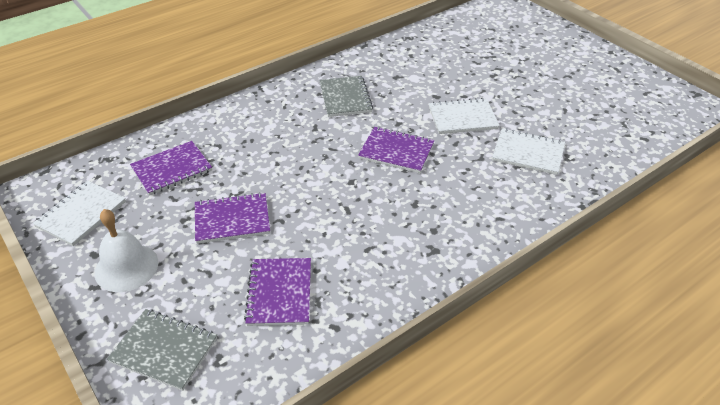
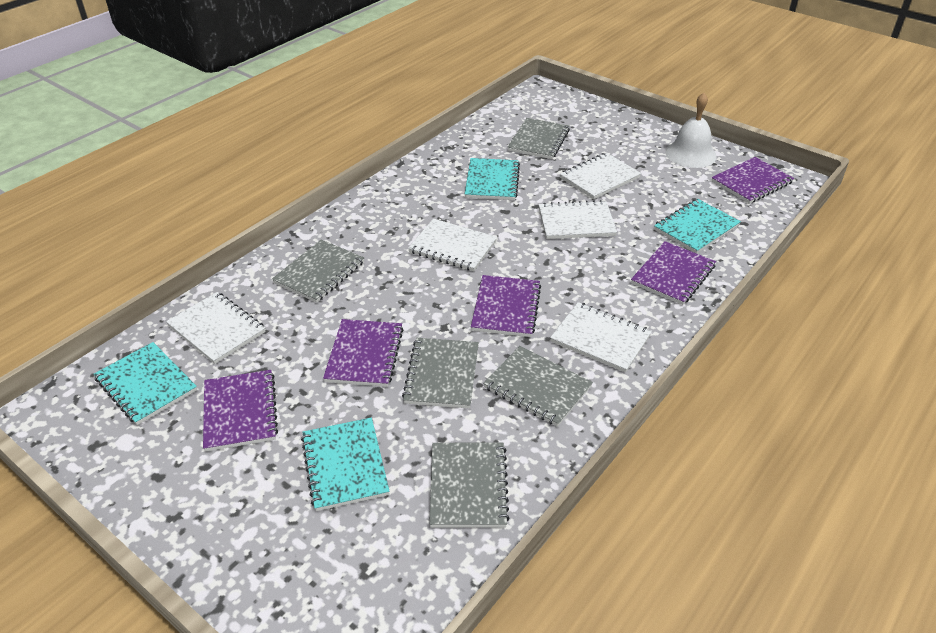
grey notebook: [107,309,217,391] [319,76,373,117] = 2 -> [272,240,364,303] [402,338,479,409] [429,443,510,528] [483,346,593,427] [508,118,570,159] = 5
purple notebook: [130,141,212,196] [195,192,270,244] [244,258,311,326] [358,127,435,173] = 4 -> [203,370,278,452] [323,319,403,387] [471,275,541,337] [631,241,716,305] [711,157,794,204] = 5
turquoise notebook: none = 0 -> [94,342,197,425] [301,417,390,511] [465,158,520,200] [654,199,741,254] = 4
white notebook: [33,180,126,246] [429,98,500,134] [492,128,565,175] = 3 -> [166,292,265,364] [408,219,497,271] [539,200,617,239] [550,302,652,373] [560,153,641,199] = 5

